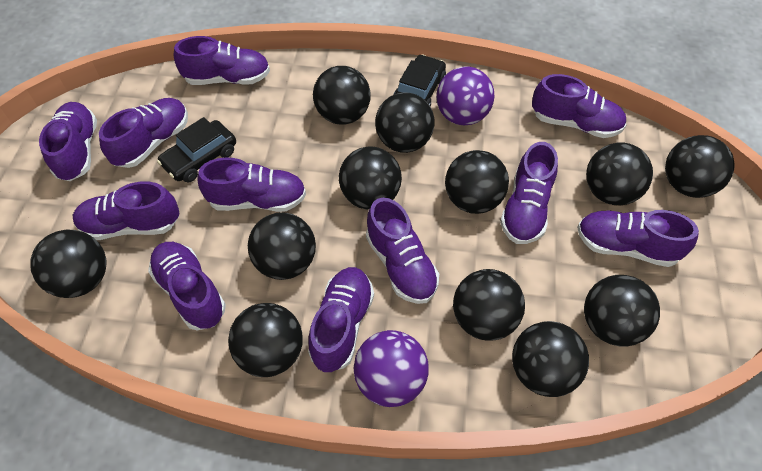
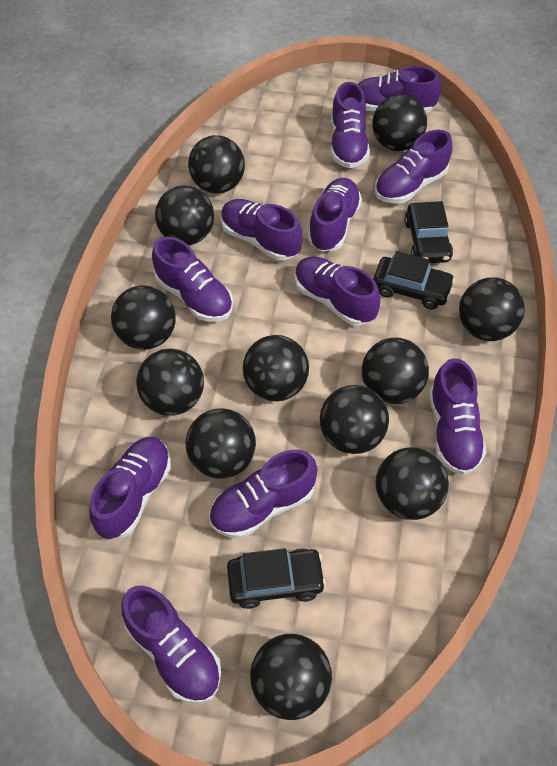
black car: [157,117,236,183] [393,54,446,107] = 2 -> [227,548,326,609] [373,251,455,309] [404,201,453,263] = 3
purple ball: [354,330,429,407] [436,66,494,125] = 2 -> none = 0

